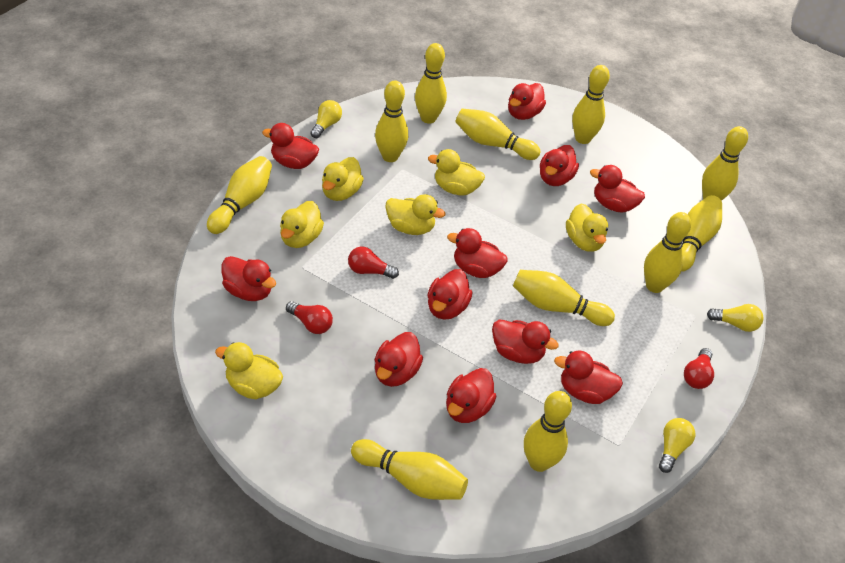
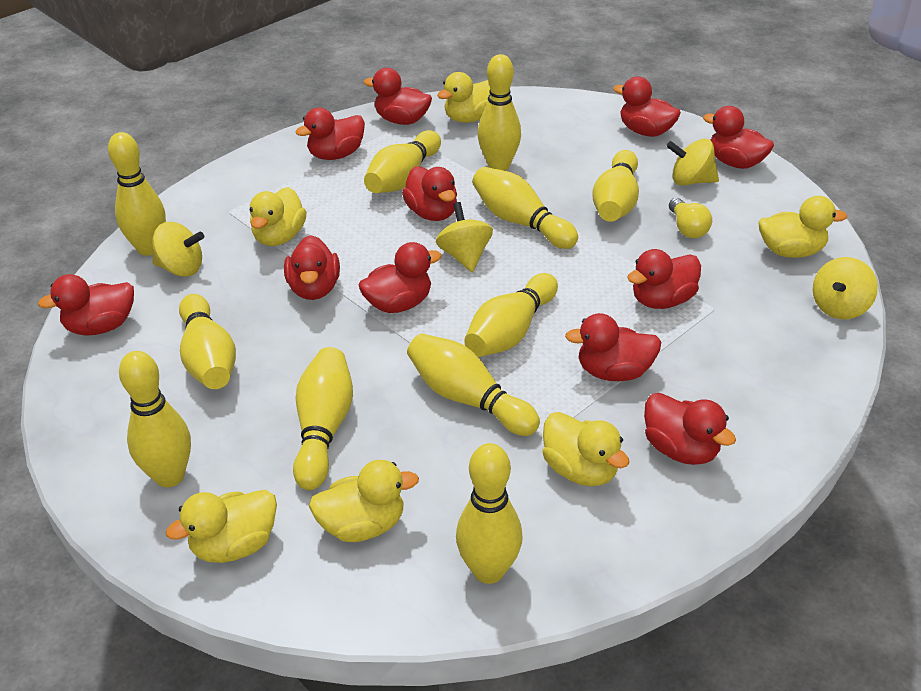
red light bulb: [286,301,333,334] [348,247,399,279] [684,348,714,389] = 3 -> none = 0
yellow light bulb: [310,100,342,138] [659,418,695,473] [707,304,763,332] = 3 -> [669,198,712,238] = 1
yellow spinning top: none = 0 -> [152,222,204,277] [436,202,493,272] [666,139,719,186] [813,257,878,319] = 4

